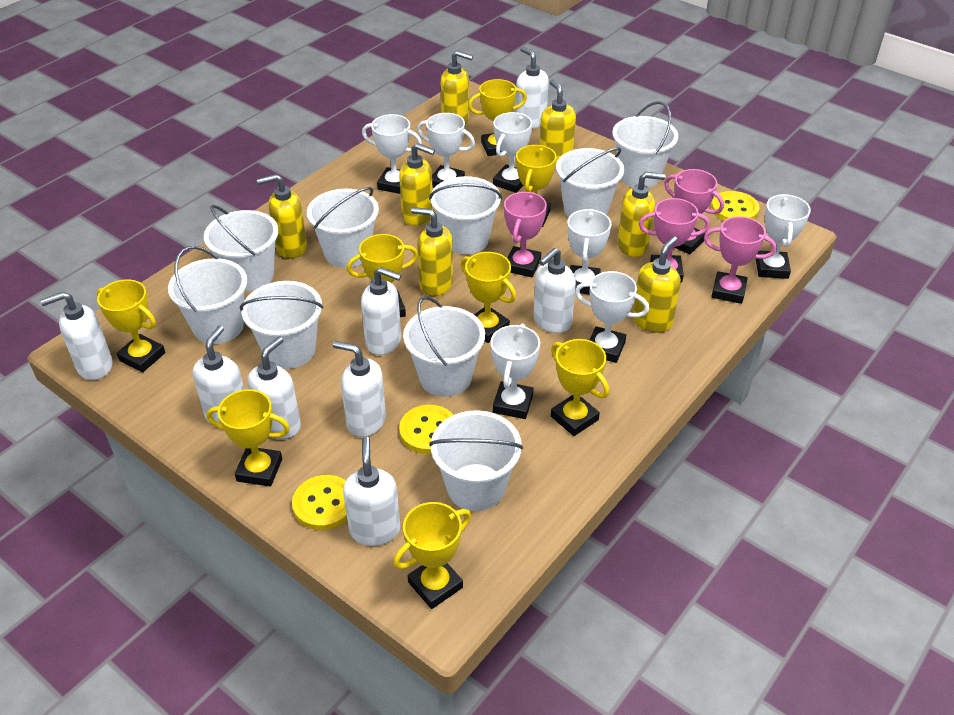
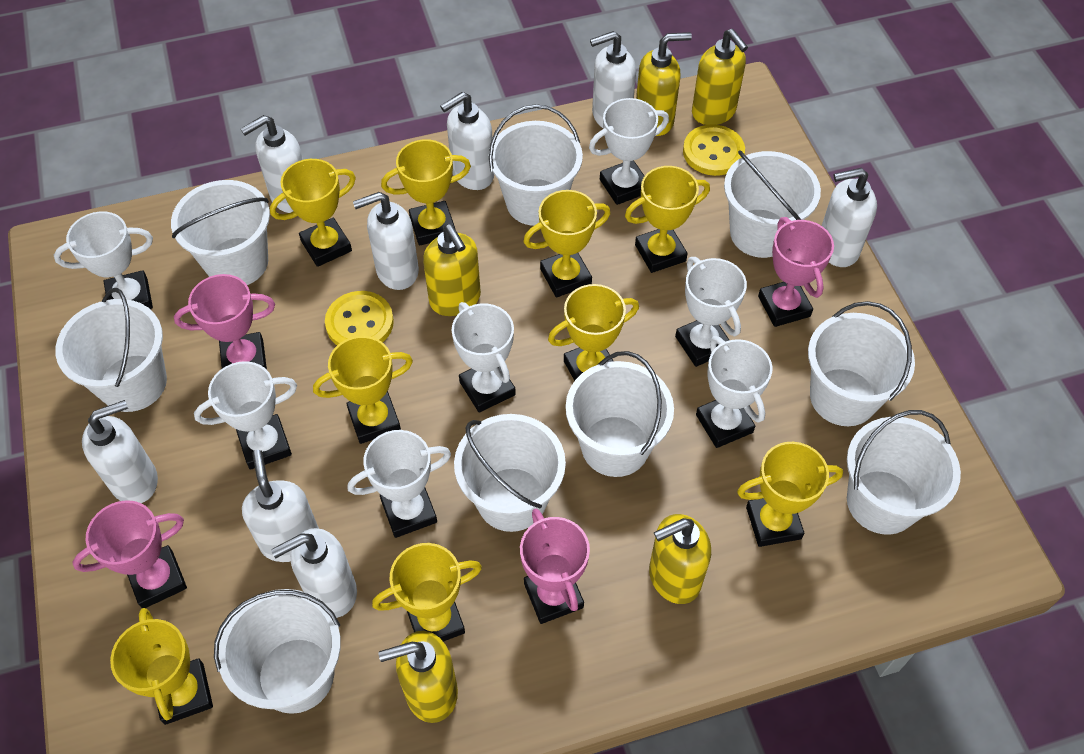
yellow button: [292,475,347,530] [399,405,453,454] [711,191,759,221] = 3 -> [325,291,394,345] [683,124,745,176] = 2
yellow soap dispenser: [257,174,307,259] [399,143,435,226] [411,207,453,296] [441,50,473,124] [539,80,576,163] [617,172,666,257] [632,236,681,333] = 7 -> [378,631,458,723] [423,224,481,316] [636,32,692,136] [649,514,711,604] [692,29,748,125] = 5
yellow trophy: [97,279,165,372] [207,389,290,487] [347,234,418,317] [393,502,471,609] [461,252,516,343] [468,79,527,156] [516,145,557,227] [551,339,609,436] = 8 -> [110,608,213,725] [270,159,356,267] [313,336,413,444] [372,543,482,642] [381,139,471,246] [523,190,610,297] [548,284,639,381] [625,166,710,273] [737,442,843,547] = 9

